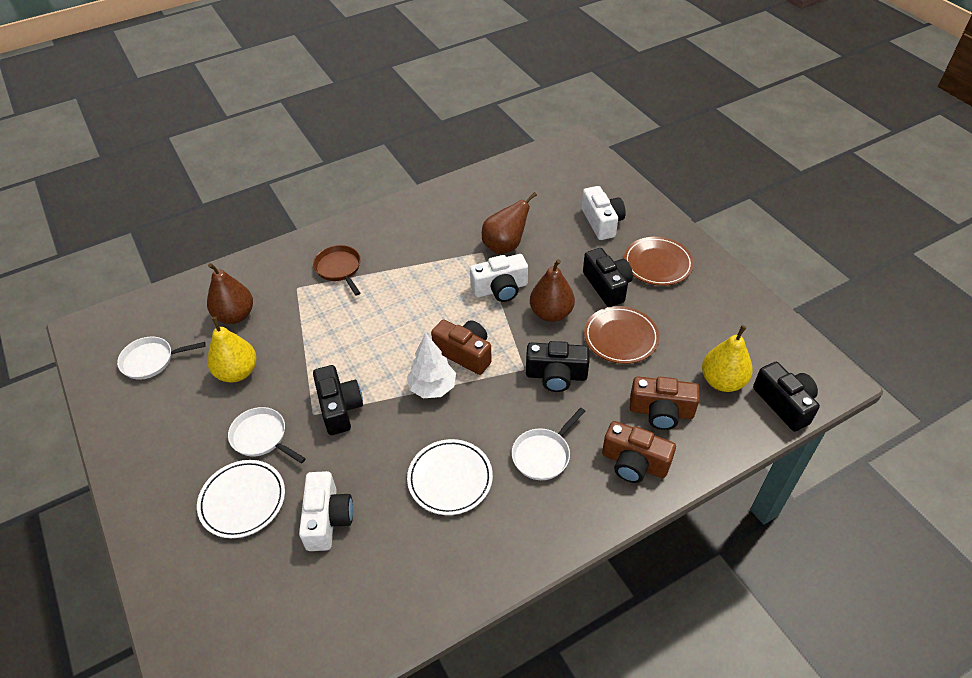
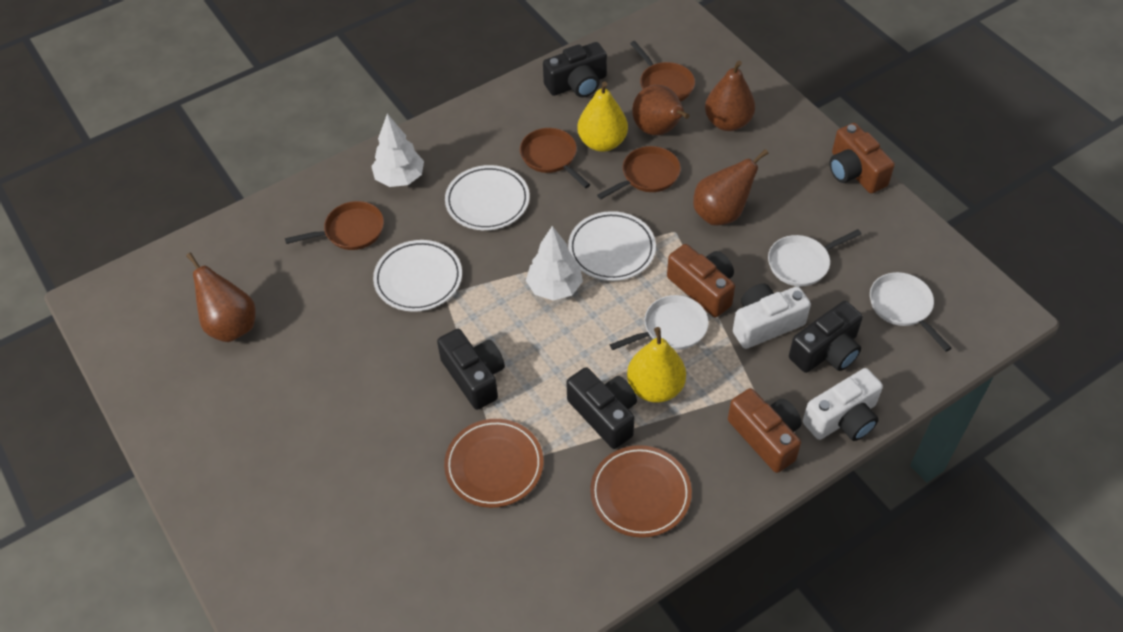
brown pan: [313,245,361,296] = 1 -> [285,201,384,250] [520,128,590,188] [597,146,681,199] [630,41,695,102] = 4
brown pear: [207,263,253,324] [482,192,537,254] [530,259,575,322] = 3 -> [186,253,256,342] [632,85,690,135] [693,149,769,225] [705,60,755,131] = 4
white camera: [299,471,353,551] [470,254,528,302] [582,186,625,240] = 3 -> [733,283,811,349] [803,368,883,441] = 2
white plate: [197,460,285,538] [407,439,493,515] = 2 -> [373,240,462,312] [445,165,530,230] [568,211,656,281] = 3
white tree: [407,333,456,398] = 1 -> [371,114,424,187] [526,226,583,301] = 2

